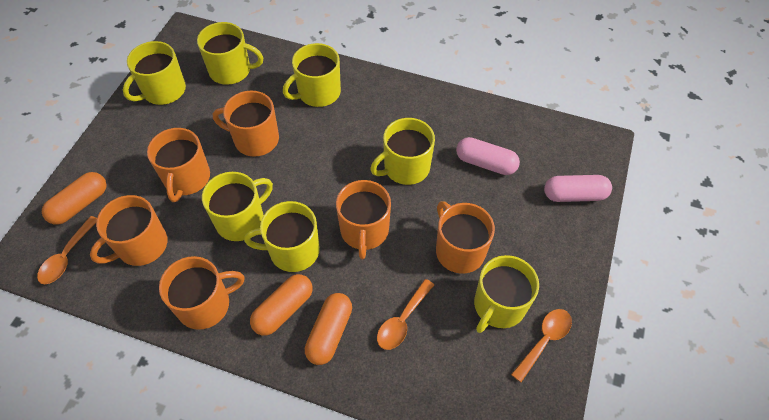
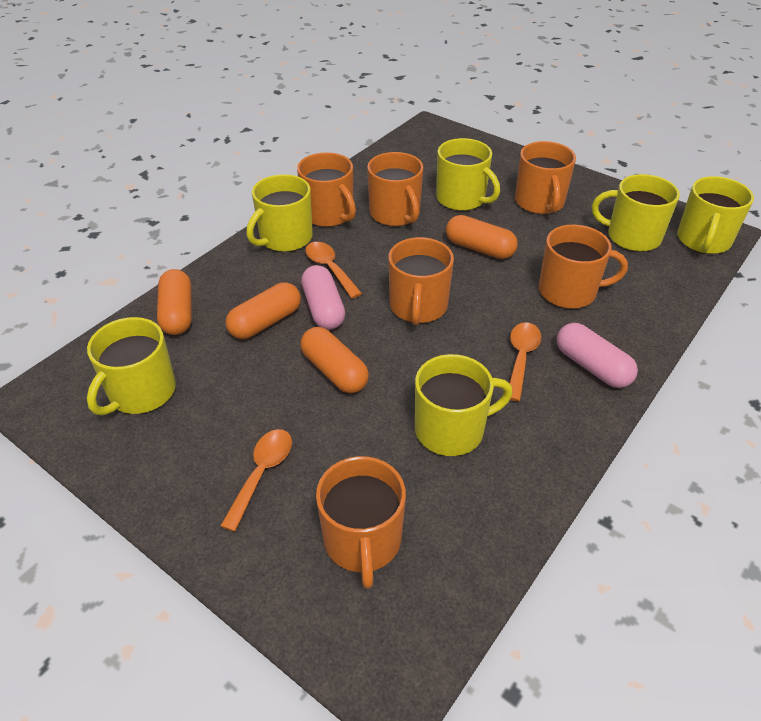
orange capsule: [42,172,107,225] [250,274,312,336] [305,293,352,365] = 3 -> [157,269,192,335] [226,282,301,339] [300,327,369,393] [446,215,518,259] = 4
yellow mug: [123,41,186,105] [197,22,263,85] [202,172,273,241] [244,201,320,272] [283,43,341,107] [370,118,435,185] [474,255,539,333] = 7 -> [87,317,176,415] [247,174,313,252] [415,354,512,456] [436,138,500,211] [592,174,680,252] [677,176,754,254] = 6

